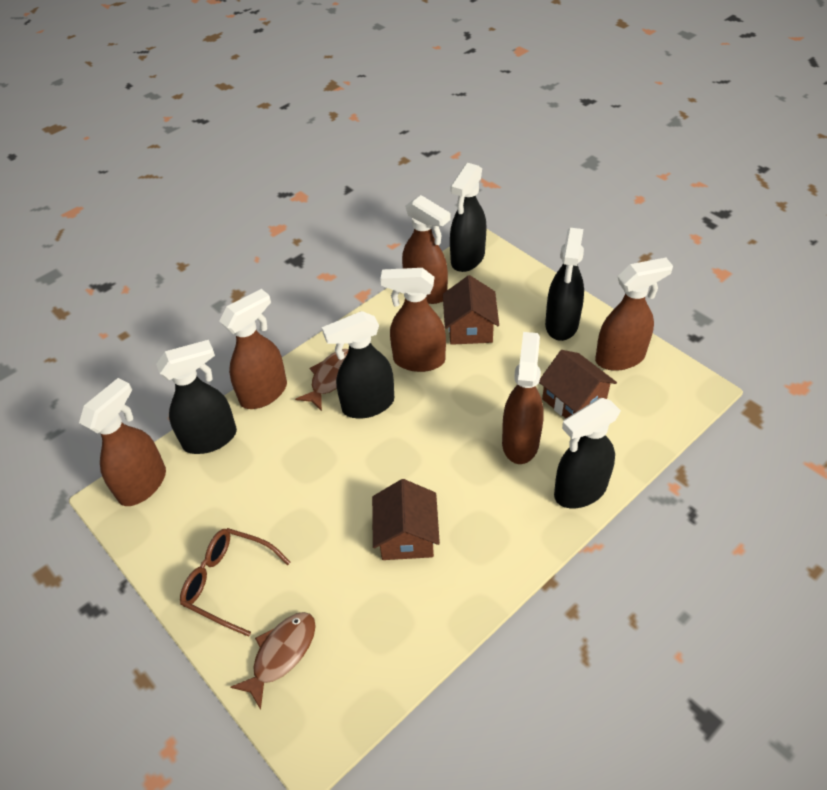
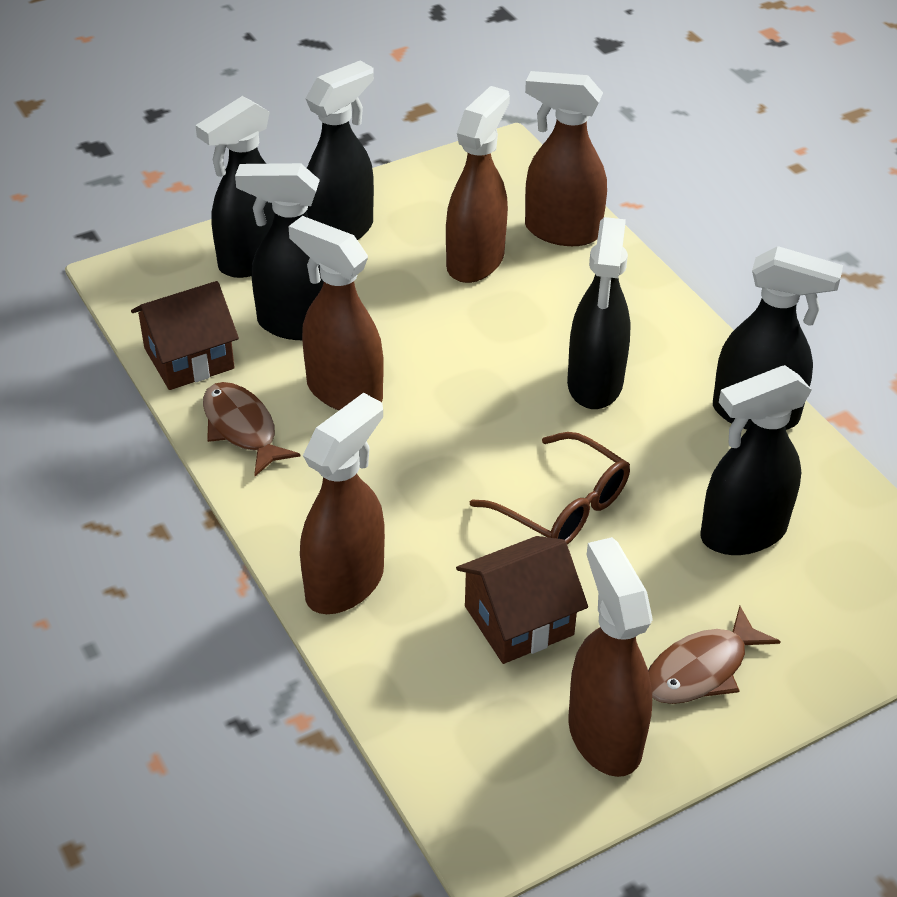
black spray bottle: [156,340,237,454] [322,311,394,419] [450,163,486,272] [545,228,584,341] [554,398,621,508] = 5 -> [195,96,274,278] [235,163,324,340] [305,61,374,240] [567,217,630,409] [701,365,812,555] [713,246,843,430] = 6
brown house: [372,479,440,560] [443,275,499,345] [539,350,617,418] = 3 -> [131,281,239,390] [456,536,588,664] = 2
brown spray bottle: [79,378,166,506] [220,289,287,409] [380,268,446,372] [402,195,451,304] [502,332,544,464] [595,258,673,371] = 6 -> [288,216,384,410] [300,393,385,614] [446,86,510,283] [525,71,607,246] [568,537,653,777] = 5

